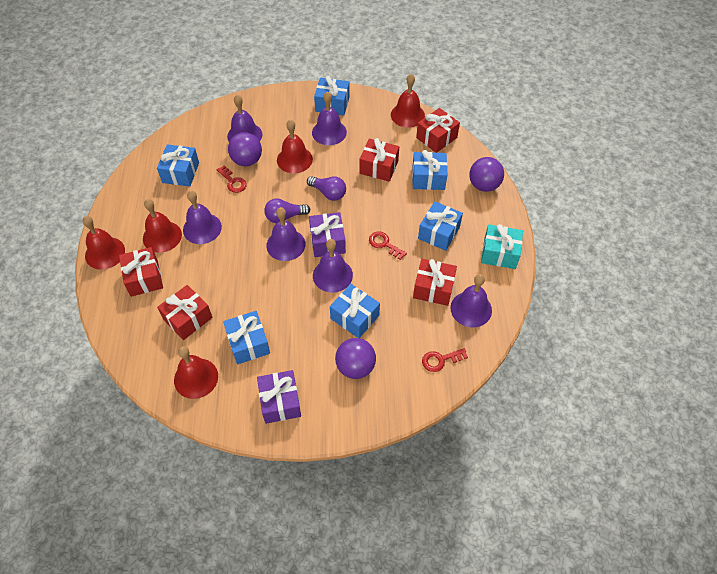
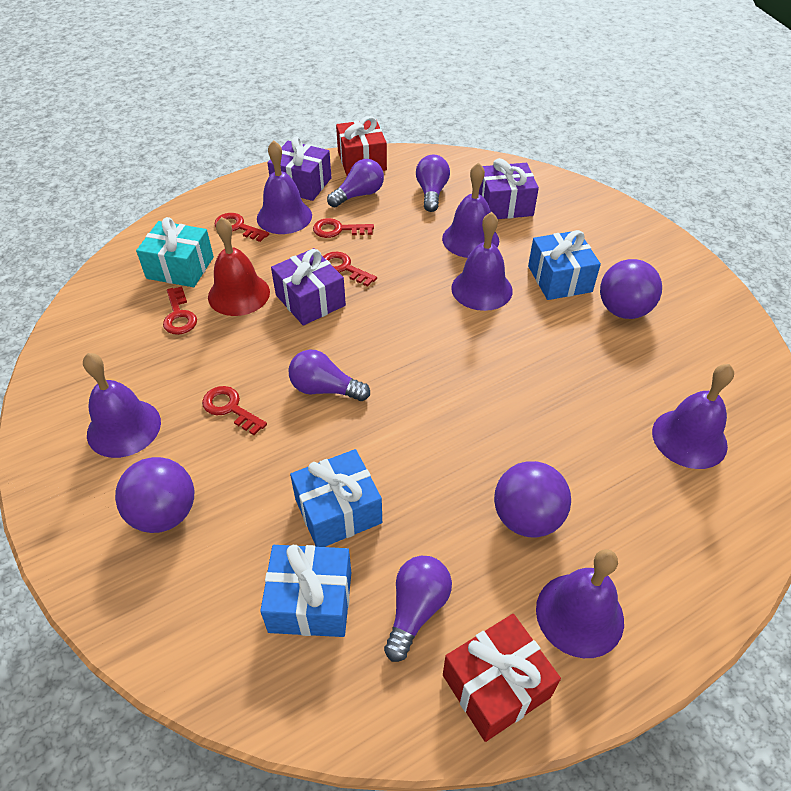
blue gift: [157,144,199,186] [223,311,270,364] [314,76,350,115] [330,284,380,338] [412,150,447,190] [418,201,463,251] = 6 -> [260,545,351,637] [290,449,382,547] [528,230,601,300] = 3
purple gift: [257,370,301,424] [309,212,346,257] = 2 -> [267,137,332,201] [271,248,346,326] [479,158,539,219] = 3
purple light bulb: [264,198,310,223] [307,176,346,201] = 2 -> [289,349,370,401] [327,159,384,208] [384,556,452,662] [416,155,450,212] = 4
red bell: [82,216,125,270] [143,199,182,253] [174,346,218,399] [277,120,313,173] [391,74,425,128] = 5 -> [208,217,270,316] = 1
red gift: [119,247,163,297] [157,285,212,340] [360,138,399,182] [413,259,457,306] [416,108,460,153] = 5 -> [336,116,387,176] [443,614,561,742] = 2
red key: [217,165,247,193] [369,231,407,260] [422,348,468,372] = 3 -> [163,287,197,335] [202,386,267,435] [214,213,269,242] [313,218,374,238] [323,252,377,287] = 5

